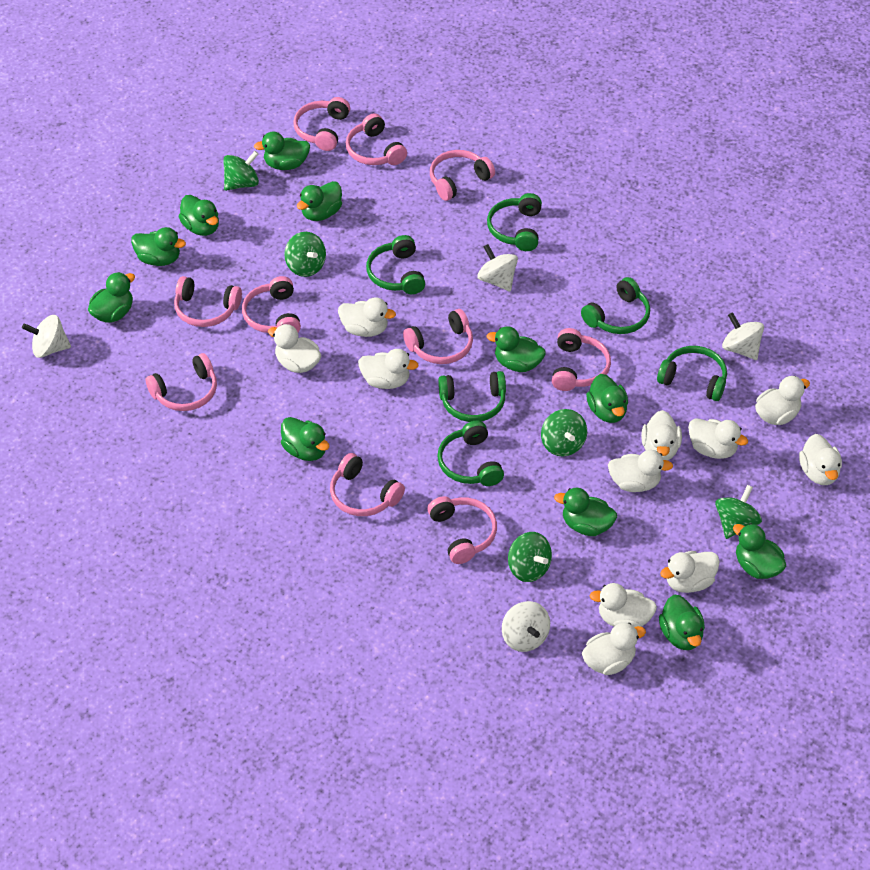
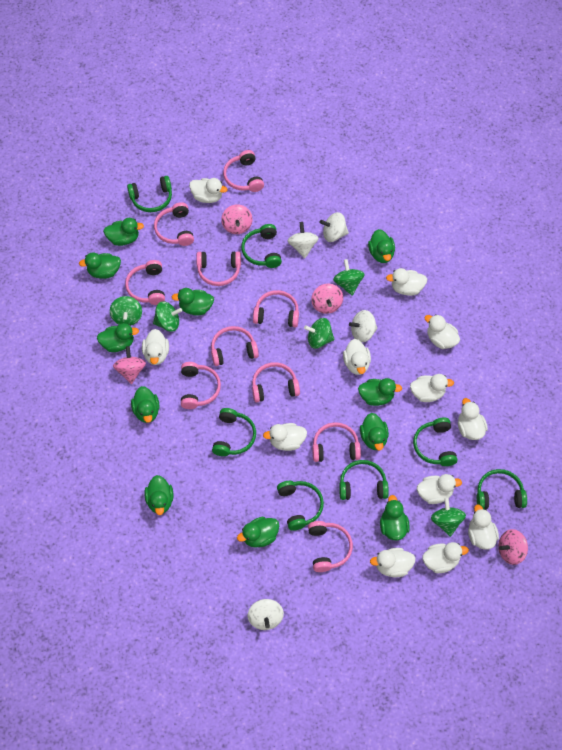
green headphones: [366,235,425,294] [437,420,504,486] [438,371,506,422] [487,193,542,251] [581,277,650,334] [657,346,727,401] = 6 -> [127,176,172,212] [212,408,256,456] [241,224,282,268] [277,481,324,531] [339,460,389,500] [413,418,458,466] [477,469,527,509] = 7
pink spinning top: none = 0 -> [113,346,146,384] [221,205,253,234] [311,284,343,314] [498,529,528,565] = 4
white duck: [268,324,321,373] [338,297,396,337] [358,349,419,389] [582,623,646,675] [589,583,657,627] [608,450,673,492] [641,410,682,460] [660,551,720,593] [688,418,748,459] [755,376,810,425] [799,434,842,485] = 11 -> [142,329,169,365] [189,178,227,203] [263,423,307,451] [343,339,371,375] [370,548,416,578] [386,268,427,296] [410,374,454,402] [417,474,462,504] [422,542,469,573] [424,314,460,349] [458,398,488,440] [468,504,499,550] = 12

